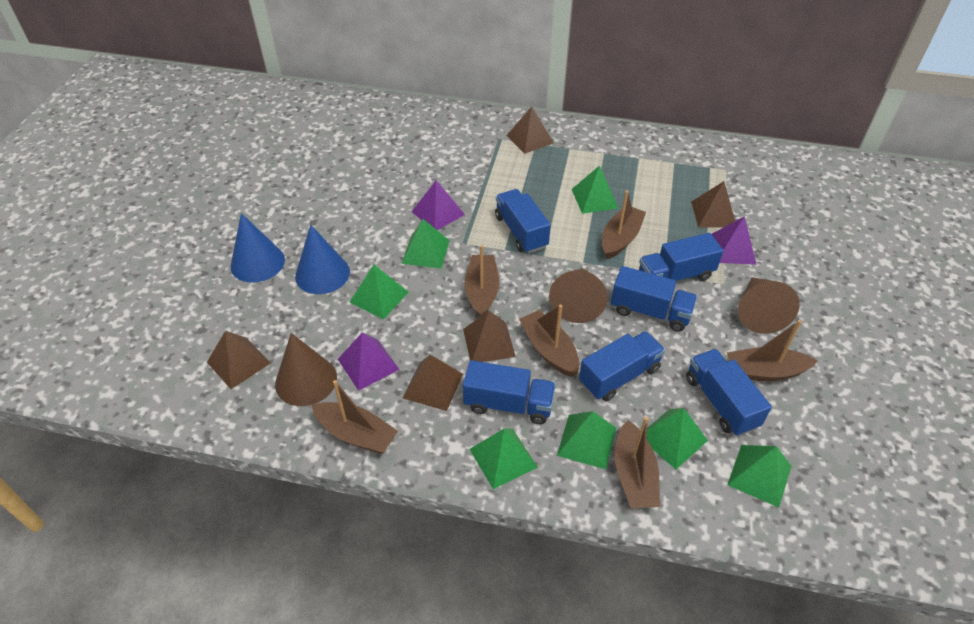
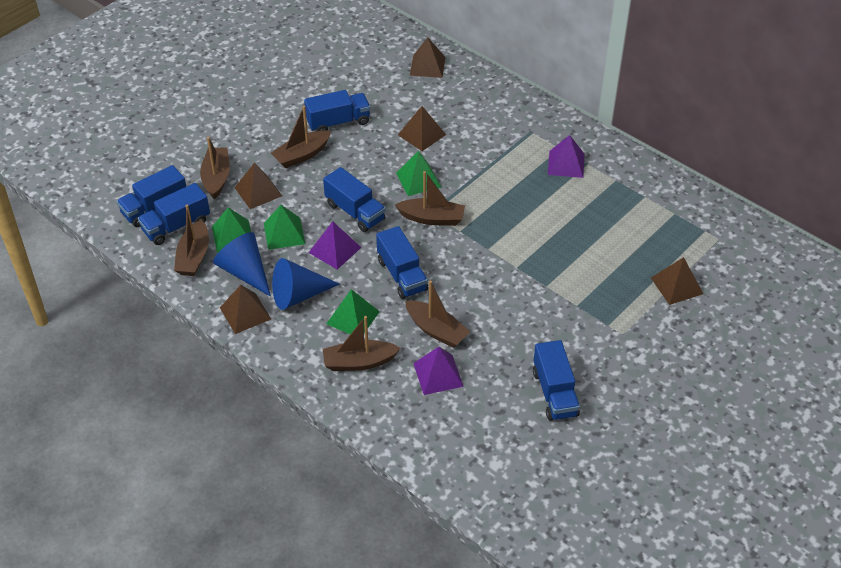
brown cone: [275,333,337,406] [549,268,608,323] [738,277,800,334] = 3 -> none = 0
green pyramid: [349,265,408,319] [402,219,450,269] [469,428,538,489] [557,411,616,469] [571,165,618,214] [647,408,708,469] [727,445,791,507] = 7 -> [212,207,251,253] [264,205,305,250] [326,289,380,334] [396,151,441,196] = 4

